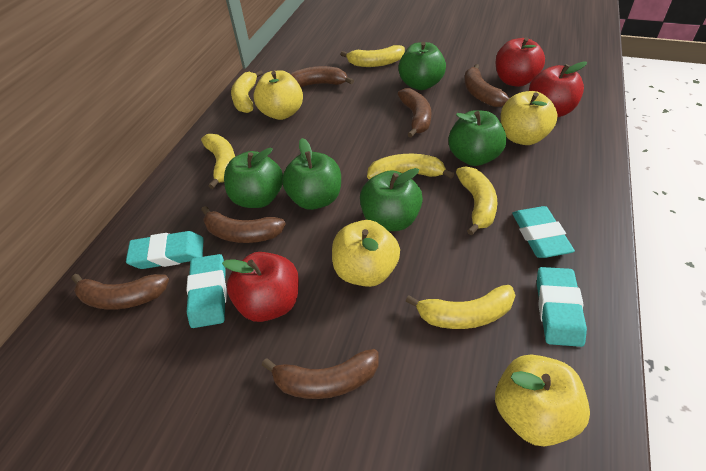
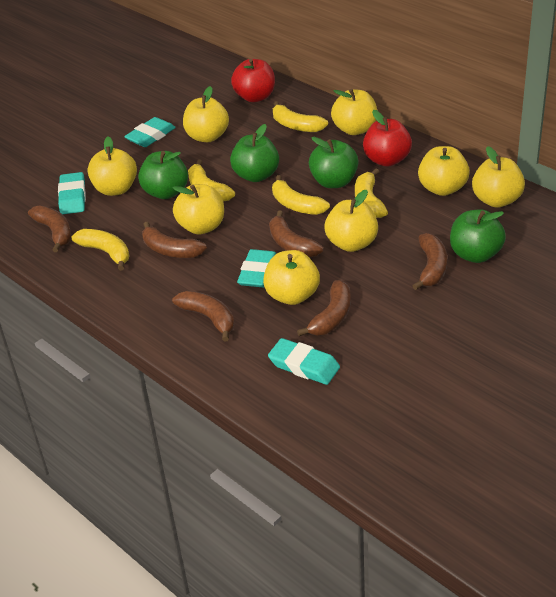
green apple: [224,148,283,208] [282,138,341,210] [360,168,423,231] [398,42,446,90] [448,110,507,166] = 5 -> [138,151,188,199] [230,124,279,182] [309,137,359,188] [450,209,506,263] = 4
red apple: [222,252,299,322] [496,37,545,87] [529,61,587,117] = 3 -> [231,59,275,102] [363,110,412,167] = 2
yellow apple: [254,70,303,120] [332,220,400,287] [495,354,590,447] [500,91,558,145] = 4 -> [88,137,137,196] [173,184,224,235] [183,86,229,142] [263,250,320,305] [324,190,378,252] [331,89,377,135] [418,146,470,196] [472,146,525,208] = 8
yellow banana: [201,134,235,189] [231,70,263,113] [340,45,405,67] [367,154,454,179] [405,285,516,329] [456,166,498,235] = 6 -> [72,229,129,271] [188,160,235,202] [272,175,330,215] [273,101,328,132] [355,168,388,218] = 5

